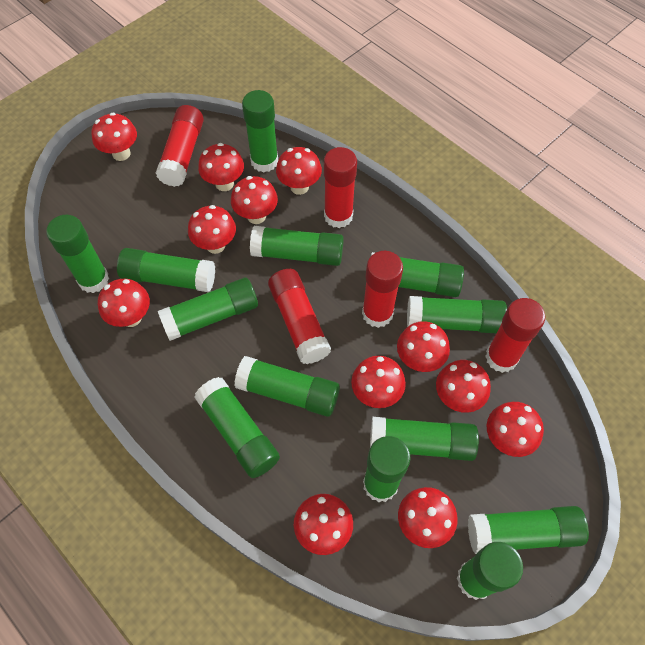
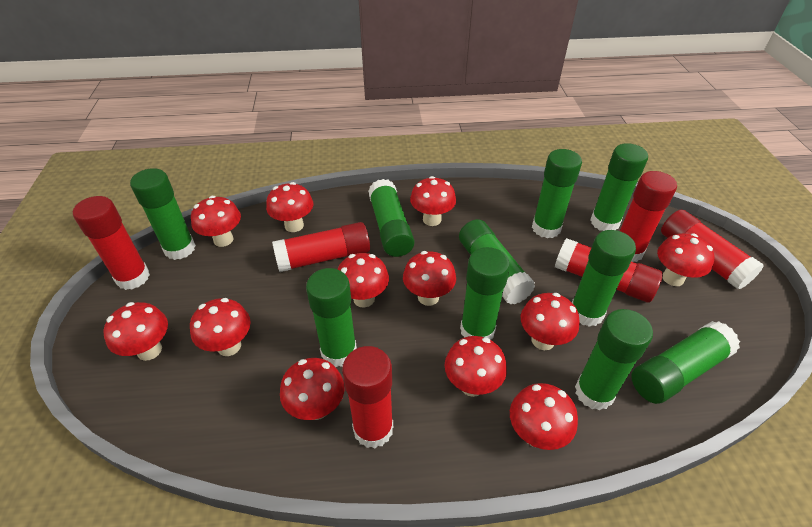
green glue stick: [46,215,109,293] [117,248,215,292] [158,278,258,341] [194,377,280,478] [234,356,340,417] [242,90,278,173] [250,226,344,266] [363,436,411,502] [370,417,479,461] [371,252,464,297] [407,296,507,333] [457,542,523,600] [468,506,589,554] = 13 -> [130,168,196,260] [306,268,357,367] [368,179,415,257] [459,219,535,304] [460,247,510,340] [532,149,582,238] [572,230,636,327] [575,309,653,411] [590,143,648,231] [631,321,740,404] = 10
red glue stick: [156,105,204,187] [268,269,331,364] [324,147,357,228] [362,251,403,328] [485,298,545,373] = 5 -> [73,196,150,290] [272,222,370,272] [342,346,393,449] [555,238,663,302] [620,171,677,262] [661,209,764,290] = 6

